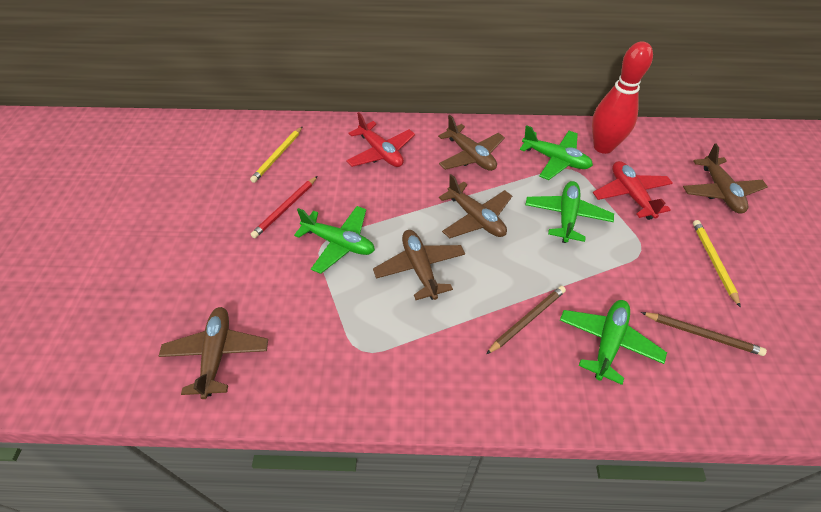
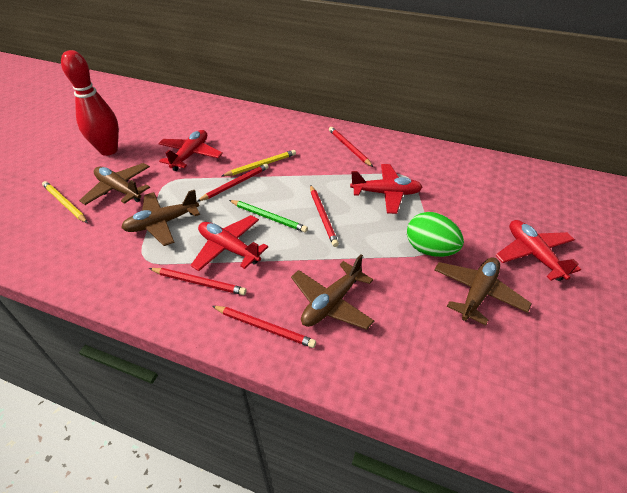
brown pencil: [486,286,566,354] [641,312,767,356] = 2 -> none = 0
brown plane: [159,307,268,399] [373,230,465,300] [438,115,505,171] [439,174,512,238] [683,144,768,214] = 5 -> [79,163,150,205] [121,190,200,246] [291,254,374,330] [434,257,532,325] = 4
green egg: none = 0 -> [407,212,464,257] = 1
green pencil: none = 0 -> [229,200,308,232] = 1
green plane: [294,206,375,274] [520,125,593,180] [525,181,614,243] [560,300,667,385] = 4 -> none = 0
red pencil: [251,176,317,238] = 1 -> [149,268,247,295] [197,163,269,202] [212,306,316,348] [310,185,339,247] [329,127,373,167] = 5
red plane: [346,112,415,167] [593,161,673,220] = 2 -> [158,130,223,171] [191,215,268,271] [350,164,422,214] [496,220,581,281] = 4

